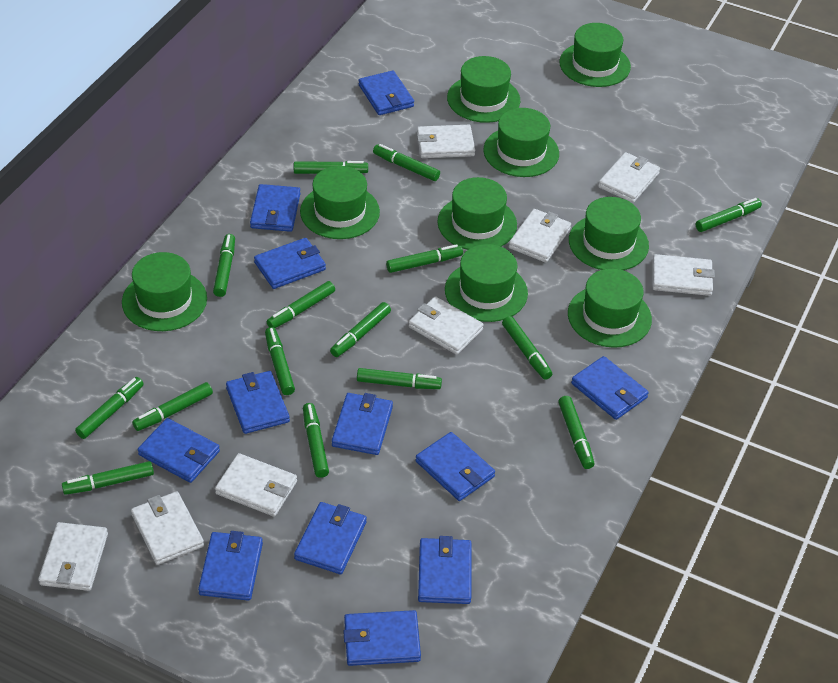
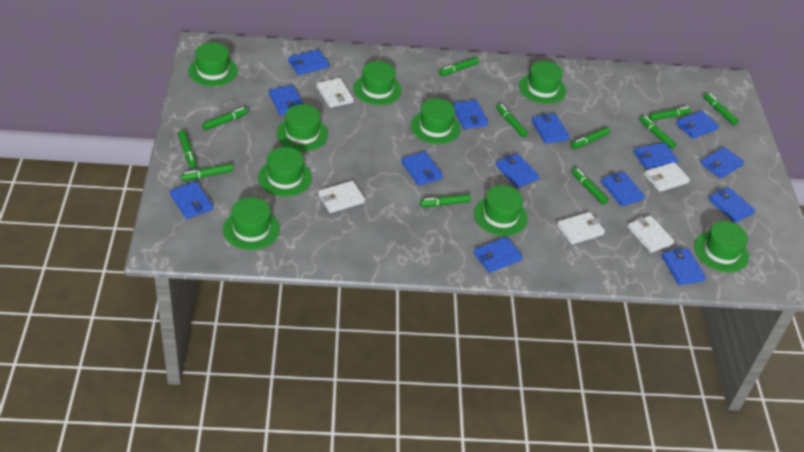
blue wallet: [138,418,220,483] [198,531,263,601] [226,371,290,434] [250,184,300,232] [254,238,326,289] [294,502,367,574] [332,393,393,455] [343,610,421,666] [359,70,414,115] [416,432,495,501] [418,536,472,604] [571,356,649,420] = 12 -> [170,181,213,219] [269,85,303,116] [288,49,329,75] [401,151,443,186] [453,100,488,129] [473,237,523,273] [496,153,539,188] [532,113,570,144] [601,172,645,206] [634,143,678,169] [662,248,706,285] [676,111,719,139] [701,147,744,179] [709,187,755,223] = 14
green marker: [62,461,154,495] [75,377,144,439] [132,382,213,431] [213,234,235,297] [265,327,295,395] [267,281,335,328] [294,161,368,174] [303,403,329,478] [330,302,391,357] [357,368,442,389] [373,144,440,181] [386,244,463,273] [502,316,552,380] [558,396,594,469] [696,198,762,232] = 15 -> [178,130,196,168] [181,163,233,181] [202,107,248,130] [420,194,471,207] [439,57,479,76] [496,104,528,137] [571,127,610,149] [572,168,608,204] [640,116,676,149] [648,107,691,121] [704,93,739,125] = 11
white wallet: [38,522,108,591] [131,491,204,565] [215,453,297,517] [409,296,484,355] [417,125,475,158] [509,209,571,263] [598,152,660,203] [652,254,715,296] = 8 -> [317,78,354,108] [318,181,365,213] [557,212,605,244] [628,215,674,253] [644,162,690,192] = 5

